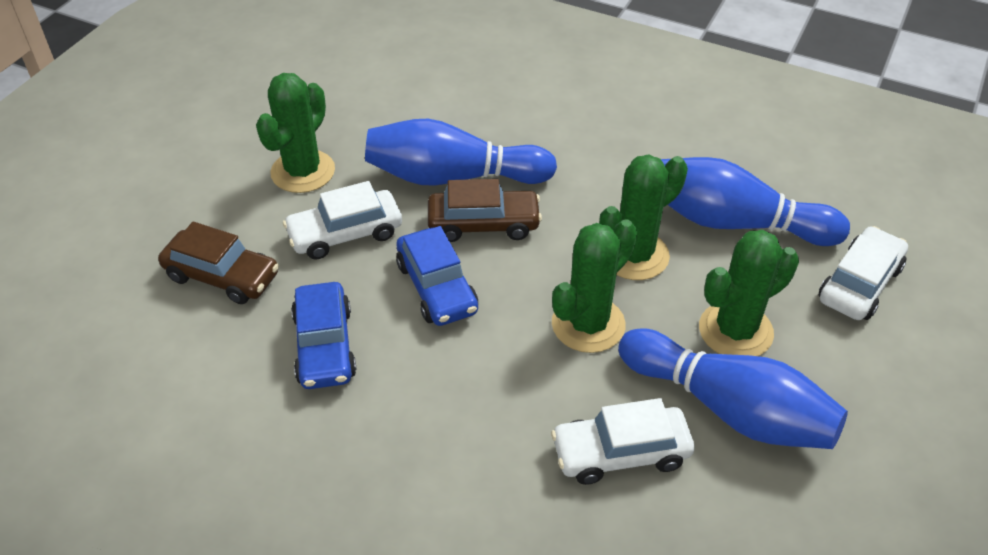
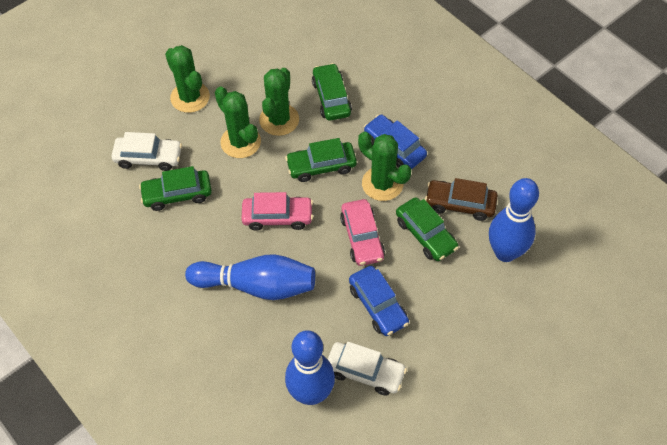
brown car: [158,222,279,304] [428,179,542,242] = 2 -> [425,178,498,221] = 1
green car: none = 0 -> [139,166,212,211] [285,138,357,182] [312,63,352,121] [396,197,459,261] = 4
pink car: none = 0 -> [242,192,313,231] [340,199,385,266] = 2
white car: [283,181,402,260] [551,398,695,485] [819,226,908,320] = 3 -> [111,132,182,171] [327,342,407,396] = 2

